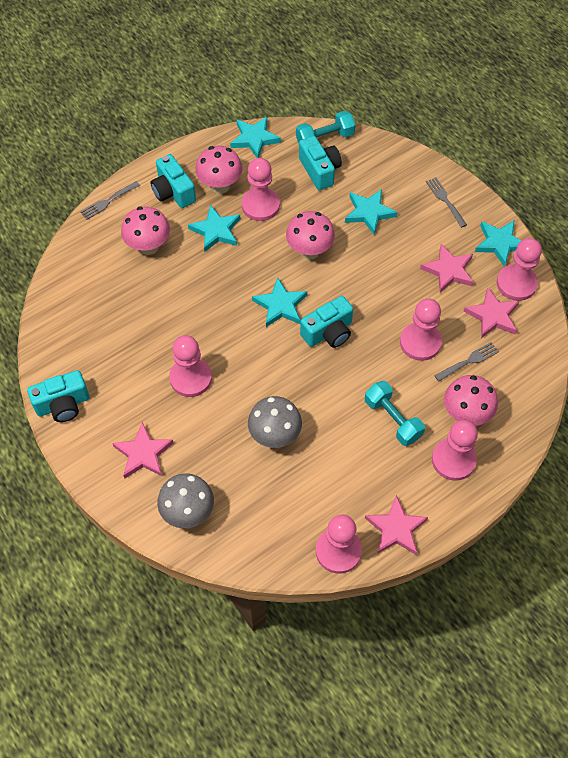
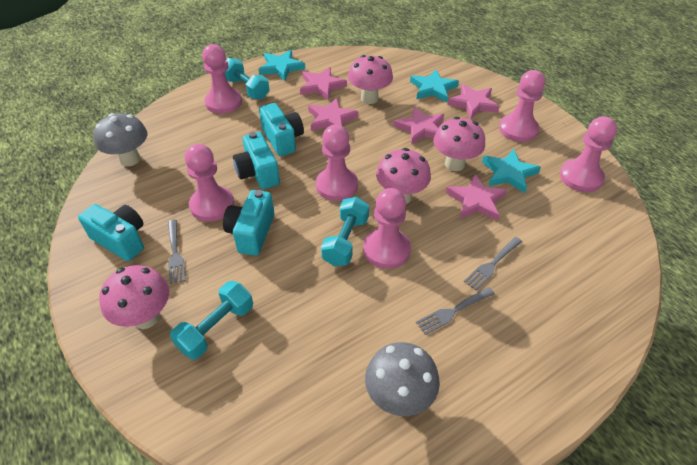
pink star: [112,422,173,479] [365,495,428,555] [420,244,474,293] [463,288,519,338] = 4 -> [300,67,347,101] [308,98,358,131] [393,106,444,145] [446,174,507,221] [448,84,499,120] = 5
turquoise dumbbell: [296,111,355,143] [365,381,425,446] = 2 -> [170,281,253,360] [224,58,270,100] [321,197,369,266] = 3
turquoise star: [188,205,241,252] [230,117,281,158] [252,277,307,327] [345,189,398,235] [475,221,522,267] = 5 -> [258,50,305,81] [410,69,459,102] [482,149,541,193] = 3

